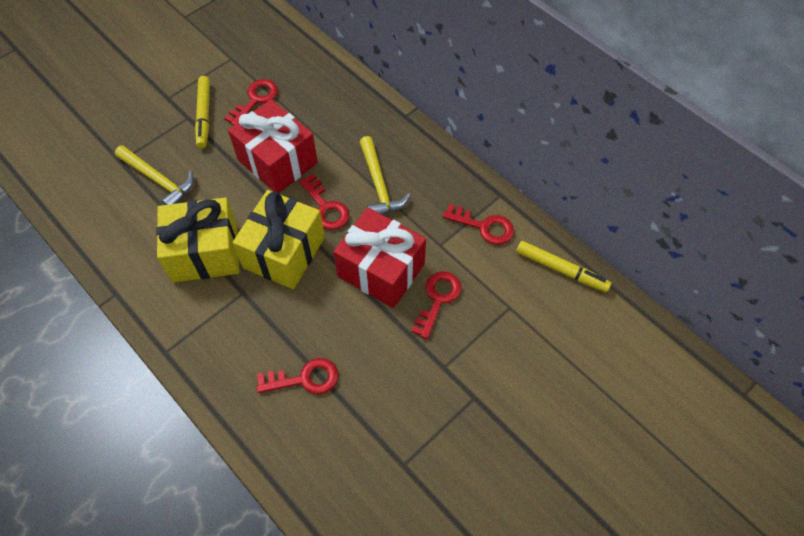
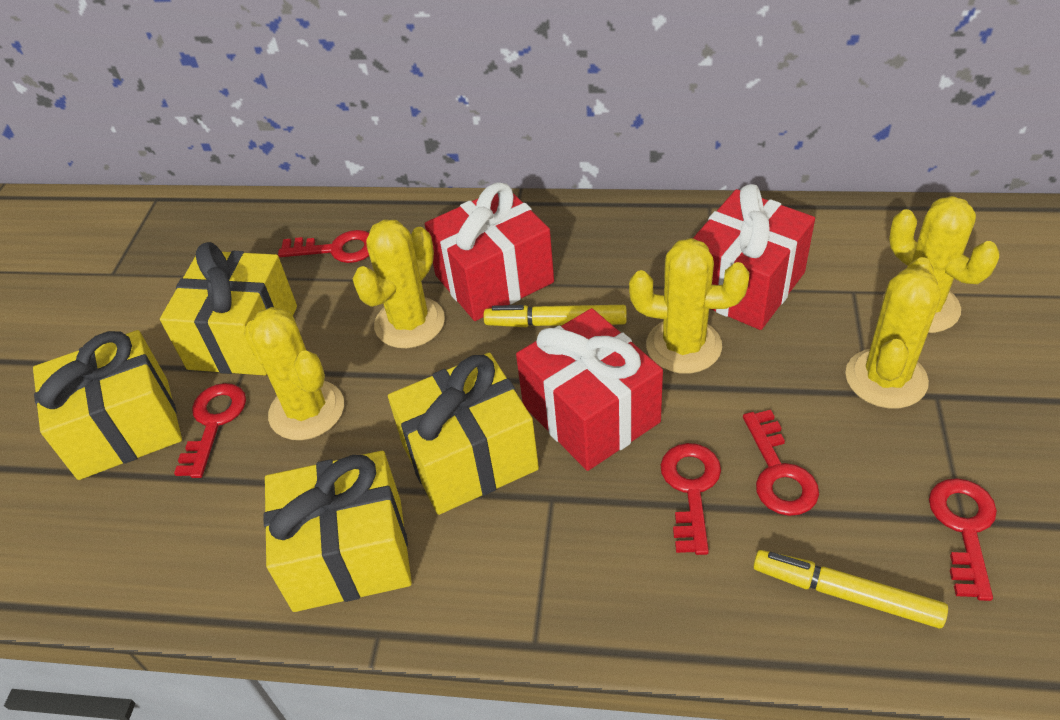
red gift: [228,99,318,193] [333,208,426,308] = 2 -> [425,182,554,321] [516,308,663,471] [693,184,815,330] = 3
yellow cactus: none = 0 -> [244,307,344,440] [353,219,445,348] [629,238,749,374] [845,257,941,408] [883,196,1000,333] = 5
yellow gift: [156,197,240,283] [233,190,325,289] = 2 -> [33,330,182,480] [160,242,297,375] [264,451,412,612] [388,353,539,515] = 4
yellow hammer: [115,145,194,205] [360,136,410,215] = 2 -> none = 0

